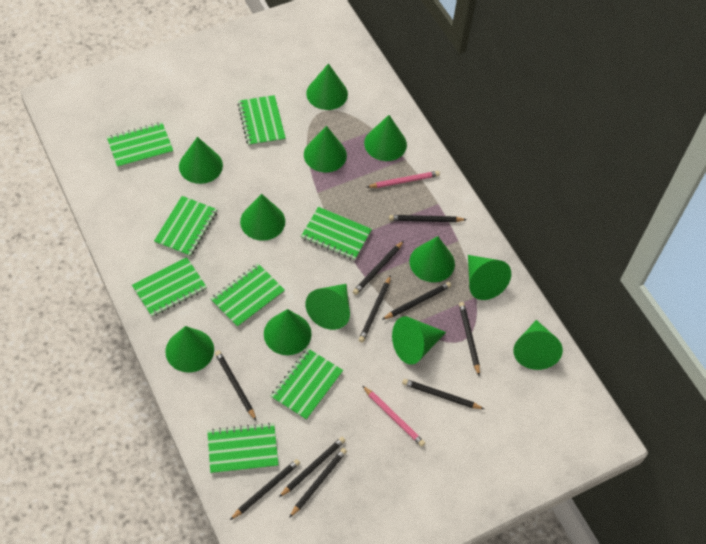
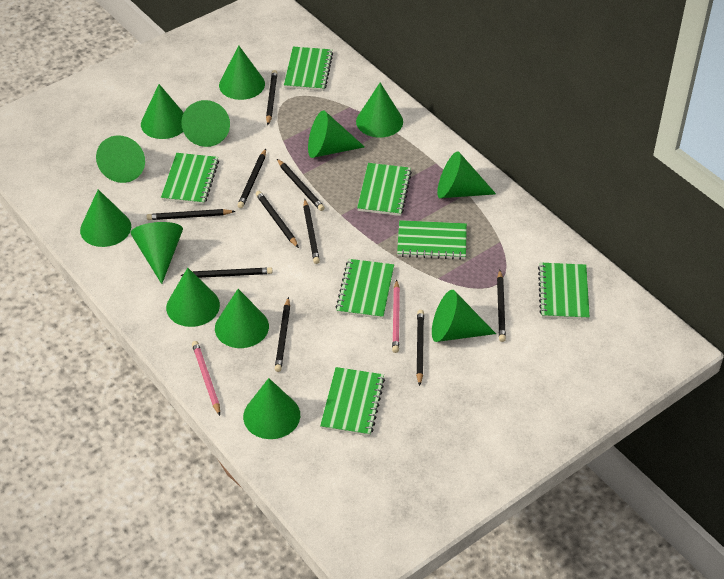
green cone: [165,326,214,372] [179,137,223,184] [240,194,285,241] [264,309,312,355] [304,126,347,172] [305,284,350,330] [306,63,348,110] [364,115,407,161] [392,316,446,365] [410,236,455,282] [468,255,511,300] [513,320,563,370] = 12 -> [80,189,131,247] [96,136,145,183] [131,222,183,284] [141,84,184,139] [166,268,220,327] [181,100,230,147] [215,289,269,348] [219,46,265,100] [243,378,300,439] [308,110,365,158] [356,83,403,138] [432,290,496,342] [437,151,496,198] = 13
green notebook: [107,122,173,168] [132,257,207,317] [154,196,217,257] [207,423,279,474] [211,264,285,328] [237,95,286,146] [271,348,343,420] [301,207,372,261] = 8 -> [161,153,219,205] [284,47,333,91] [320,367,385,436] [336,259,394,319] [357,163,412,216] [397,220,467,260] [538,263,590,320] = 7

